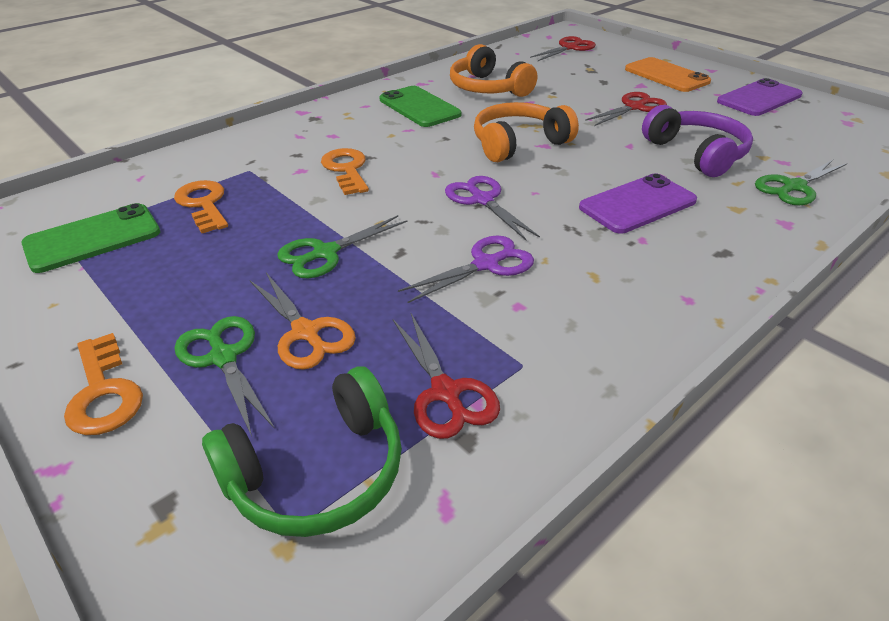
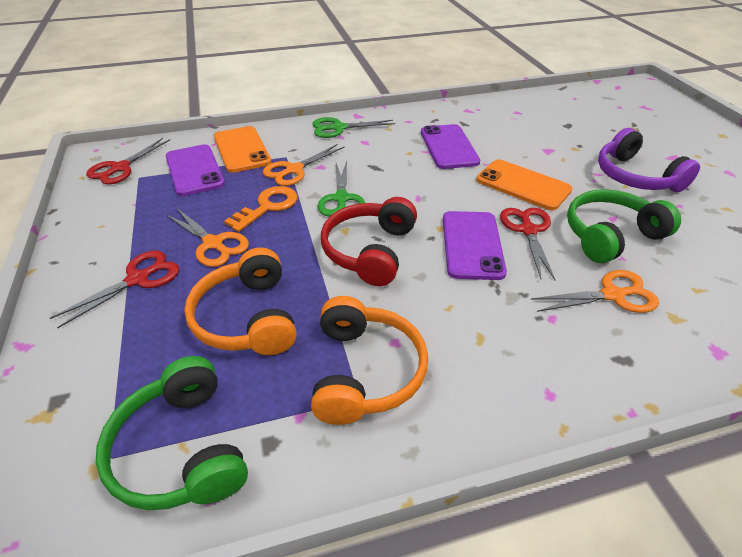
green headphones: [202,366,402,537] = 1 -> [96,356,248,510] [567,189,681,263] = 2
green phone: [21,203,160,273] [379,86,461,127] = 2 -> none = 0
green scissors: [174,316,275,436] [277,215,407,278] [755,160,847,206] = 3 -> [312,117,395,138] [318,161,365,216] = 2
orange key: [64,333,143,435] [174,180,228,233] [321,148,369,195] = 3 -> [224,186,298,232] = 1
orange phone: [625,57,711,92] = 1 -> [214,126,272,173] [476,159,572,210] = 2
orange scissors: [250,273,356,370] = 1 -> [166,208,249,267] [263,144,345,186] [531,270,659,313] = 3
purple phone: [579,173,697,234] [717,78,802,116] = 2 -> [166,144,225,196] [421,124,480,169] [443,211,507,280] = 3
purple scissors: [398,236,534,303] [445,176,540,241] = 2 -> none = 0
red headphones: none = 0 -> [321,197,417,286] = 1

